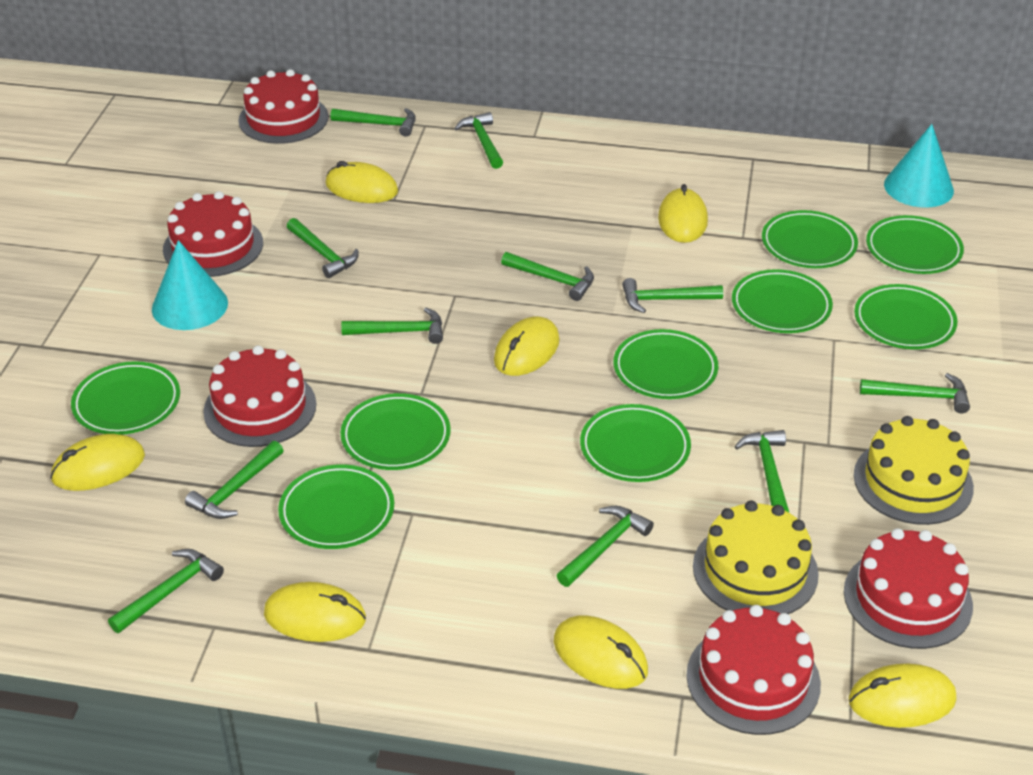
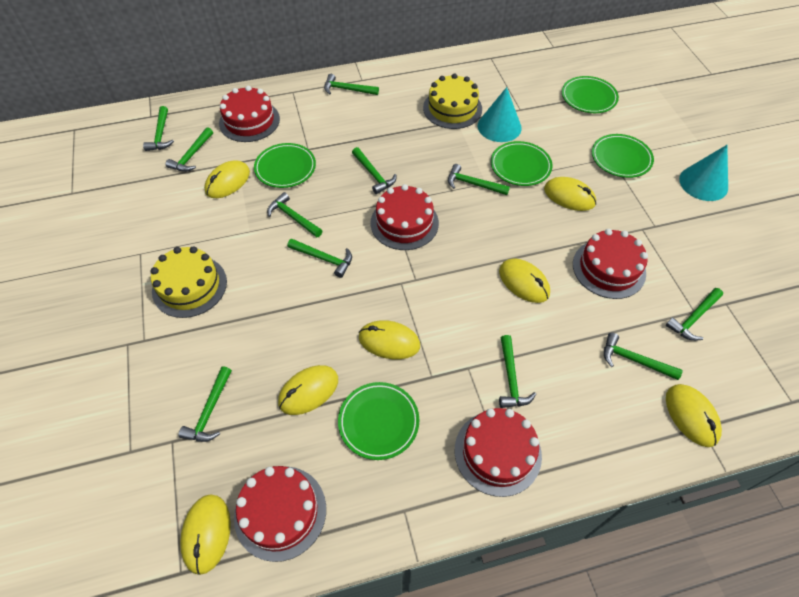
green plate: [71,361,180,435] [278,464,394,549] [340,393,451,470] [580,404,691,482] [613,329,718,399] [732,269,833,333] [762,210,858,268] [854,284,957,349] [866,215,964,274] = 9 -> [254,143,316,188] [338,382,419,460] [491,141,552,186] [562,76,619,113] [592,134,654,178] = 5

